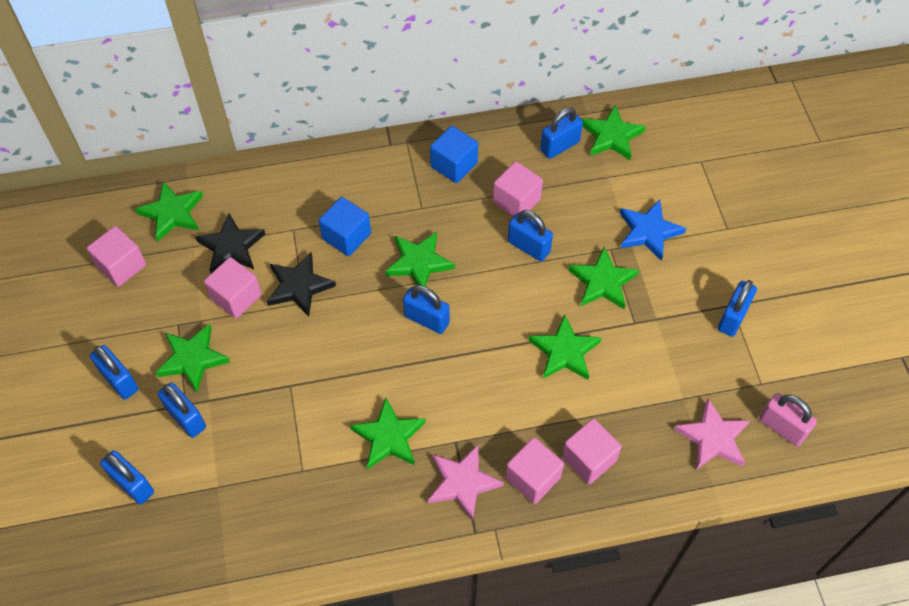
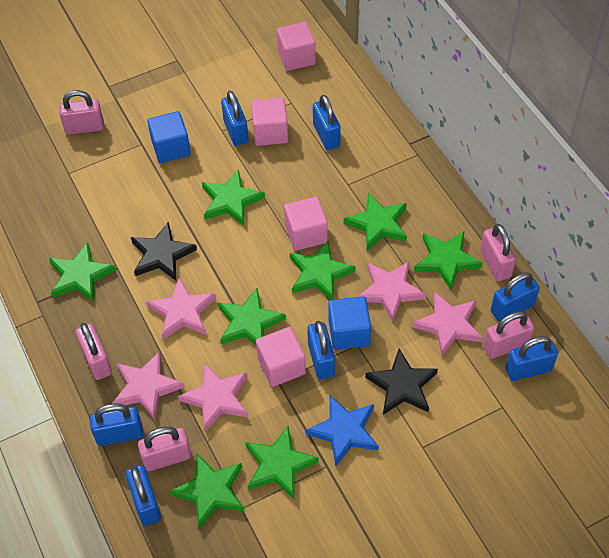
green star: [135,181,203,242] [155,324,230,392] [350,398,426,469] [385,232,455,287] [529,314,601,380] [568,247,639,309] [582,105,646,160] = 7 -> [49,242,116,302] [170,454,245,529] [202,170,265,226] [218,288,286,345] [245,426,319,499] [290,241,356,300] [344,193,407,251] [414,232,483,290] = 8
pink cube: [87,226,146,287] [204,257,261,319] [493,161,543,217] [505,437,564,504] [562,419,622,485] = 5 -> [251,98,288,146] [256,327,306,387] [277,22,316,71] [284,197,328,251] = 4
pink padlock: [759,393,817,446] = 1 -> [59,90,104,135] [76,323,112,380] [138,427,191,471] [480,224,516,281] [483,311,534,359] = 5
pink star: [428,445,504,521] [674,399,750,470] = 2 -> [112,351,184,420] [146,278,216,340] [178,363,248,432] [357,261,426,321] [412,292,483,356] = 5

